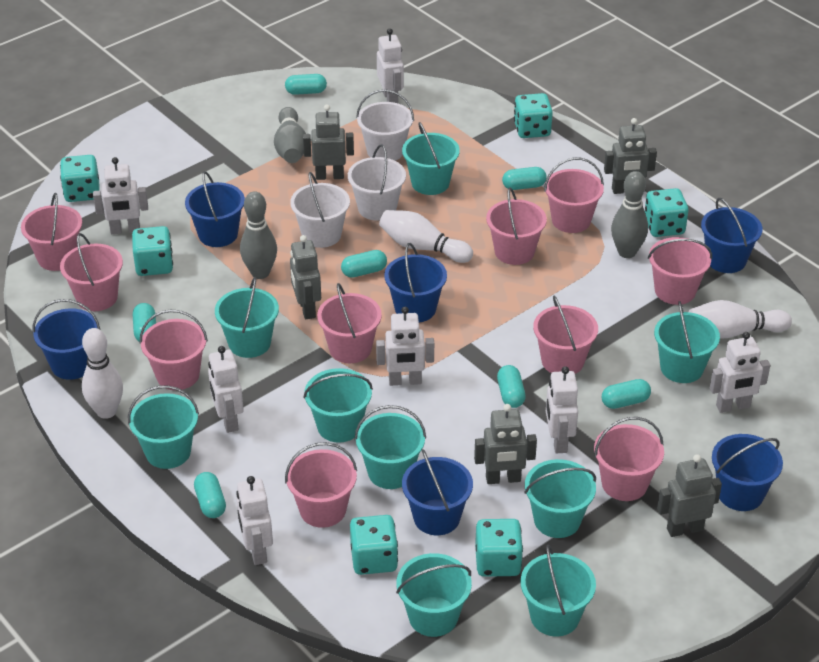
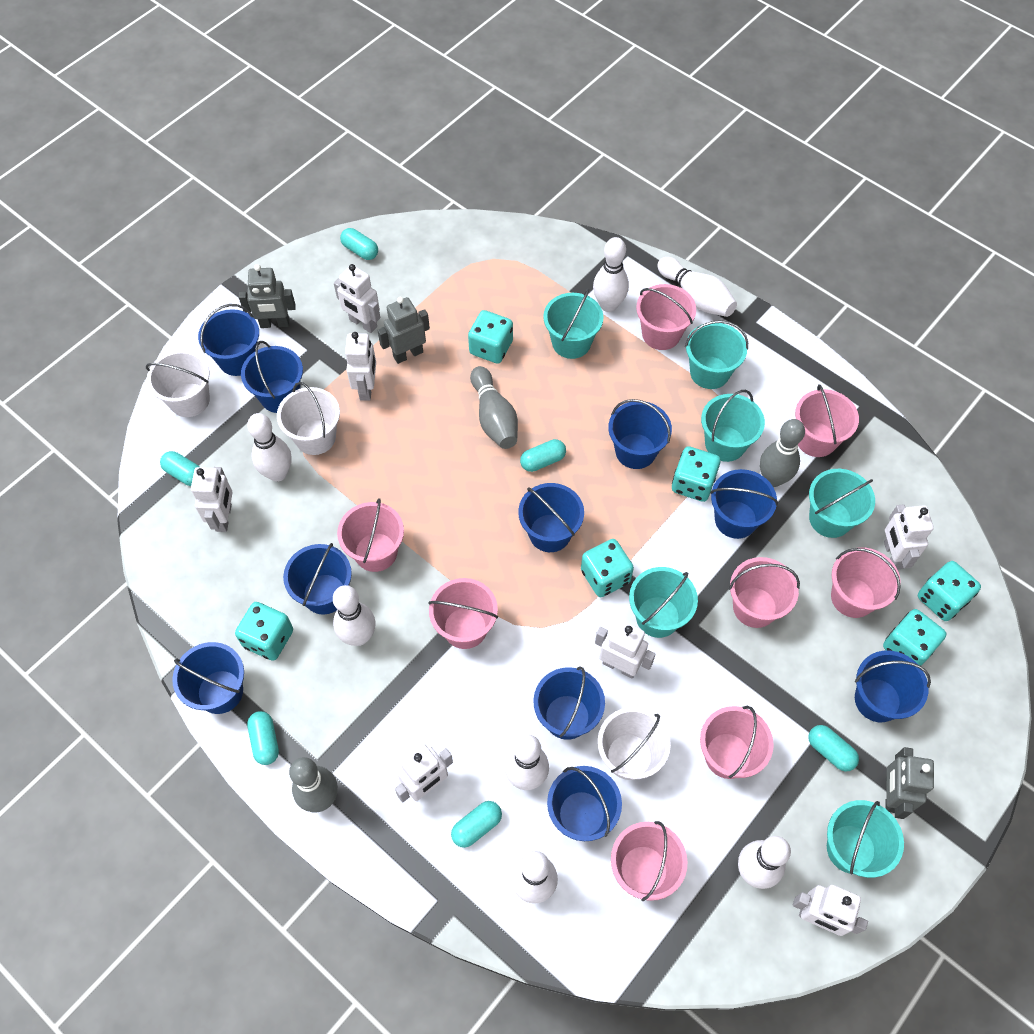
blue bucket: [33,299,100,380] [185,171,245,247] [384,243,447,322] [402,449,473,535] [701,198,762,273] [712,434,783,511] = 6 -> [172,642,244,714] [198,304,259,376] [241,341,303,413] [283,543,352,615] [518,483,584,552] [533,666,605,740] [547,766,622,841] [608,399,672,469] [710,469,778,539] [855,651,931,722] = 10
grey robot: [290,235,321,320] [303,105,354,180] [474,404,537,484] [604,118,657,194] [657,454,722,537] = 5 -> [239,264,296,328] [377,297,430,364] [885,747,934,819] = 3
pink bucket: [21,193,82,271] [60,233,123,311] [140,309,208,390] [285,442,357,528] [317,283,382,363] [486,188,547,265] [533,296,598,374] [544,157,604,233] [594,417,664,501] [648,237,712,305] = 10 -> [337,498,404,572] [429,578,498,649] [611,821,688,901] [636,284,696,350] [700,706,774,779] [729,557,800,628] [795,384,859,457] [831,547,901,618] = 8
turquoise bucket: [128,385,199,469] [215,277,279,358] [303,368,373,443] [354,405,426,489] [396,553,472,637] [402,122,460,195] [520,545,596,637] [524,459,596,538] [654,301,720,383] = 9 -> [543,289,604,359] [629,567,698,638] [685,320,748,389] [701,390,765,462] [809,469,875,538] [827,800,904,878] = 6
turquoise capsule: [133,303,156,342] [194,472,226,518] [285,74,327,95] [341,250,387,278] [497,365,526,408] [502,167,547,190] [602,379,651,409] = 7 -> [160,451,200,486] [247,711,279,765] [340,228,378,260] [451,801,502,848] [520,439,566,472] [808,725,859,771] = 6
white bowling pin: [82,328,123,419] [379,210,473,263] [689,300,792,339] = 3 -> [247,413,291,482] [333,585,375,646] [505,734,549,790] [511,851,558,904] [593,237,629,312] [657,257,737,317] [738,836,791,889] = 7

